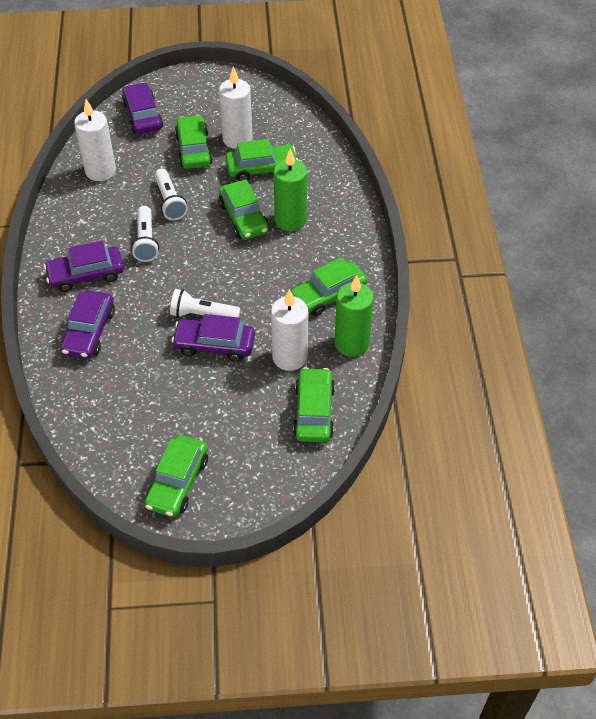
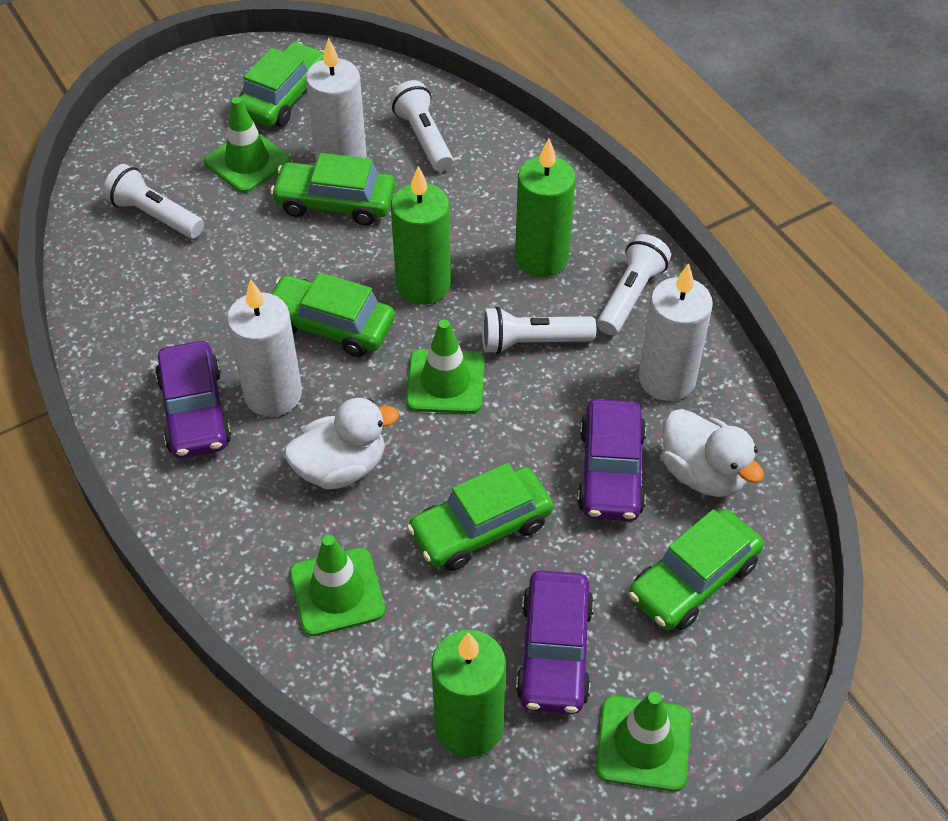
green candle: [274,149,307,231] [335,275,374,357] = 2 -> [391,166,451,305] [431,630,506,757] [515,139,575,277] = 3
green car: [144,435,208,517] [175,115,213,169] [219,179,269,240] [225,139,298,181] [291,257,367,316] [293,367,335,442] = 6 -> [239,42,324,127] [270,153,395,226] [271,273,395,357] [407,463,553,571] [629,509,764,631] = 5
green traffic cone: none = 0 -> [204,97,291,193] [290,535,385,636] [406,319,485,414] [595,692,691,792] = 4
purple car: [44,241,124,292] [61,290,115,359] [122,82,163,134] [172,314,255,362] = 4 -> [155,341,232,458] [516,570,594,714] [577,399,646,521] = 3
white duck: none = 0 -> [284,398,399,489] [662,409,764,497] = 2
white flashlight: [131,206,159,262] [155,169,188,220] [170,289,240,318] = 3 -> [103,164,204,239] [390,80,453,171] [482,306,596,354] [597,234,671,335] = 4

